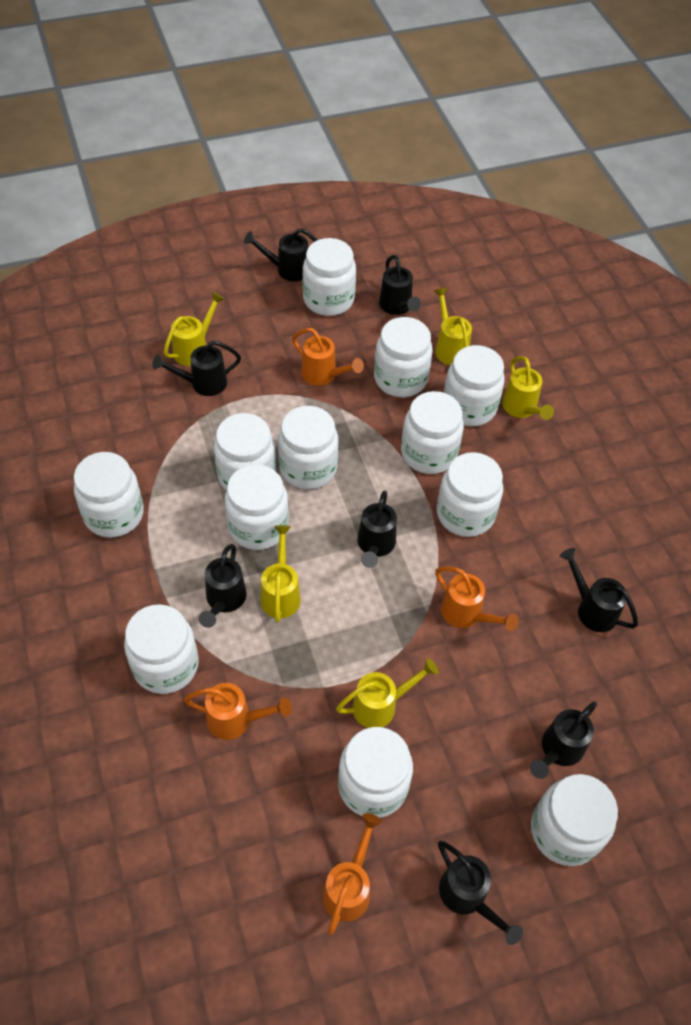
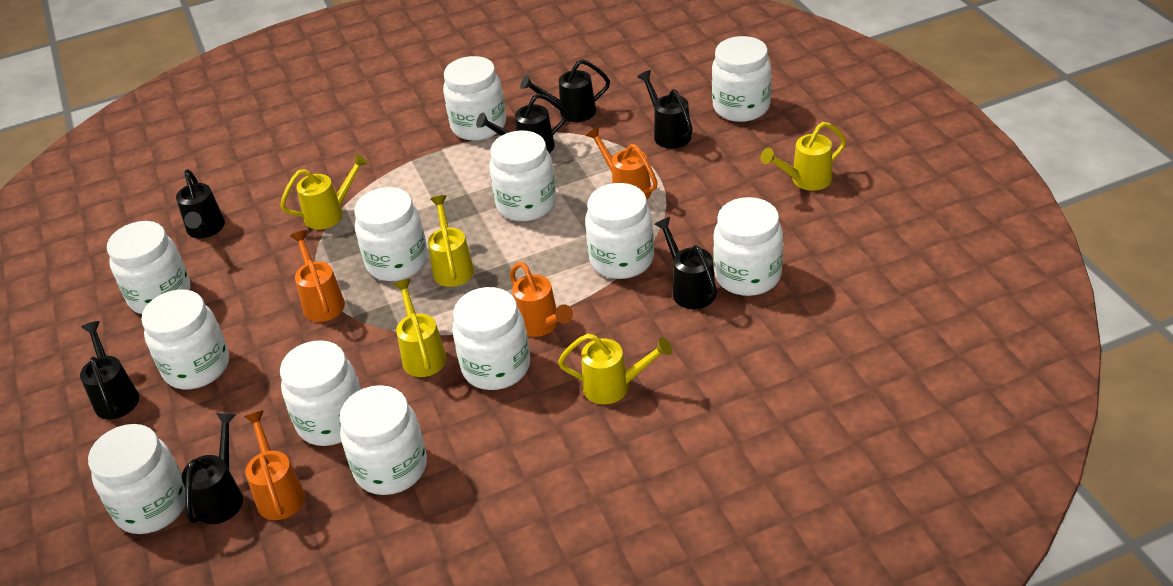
black watering can: [152,341,241,396] [199,544,247,628] [244,228,317,282] [357,491,397,568] [379,255,421,315] [438,841,523,945] [530,701,597,779] [560,548,638,632] = 8 -> [80,321,139,420] [176,169,225,239] [182,413,243,524] [476,93,567,153] [520,59,610,122] [637,70,693,149] [654,217,717,309] = 7

